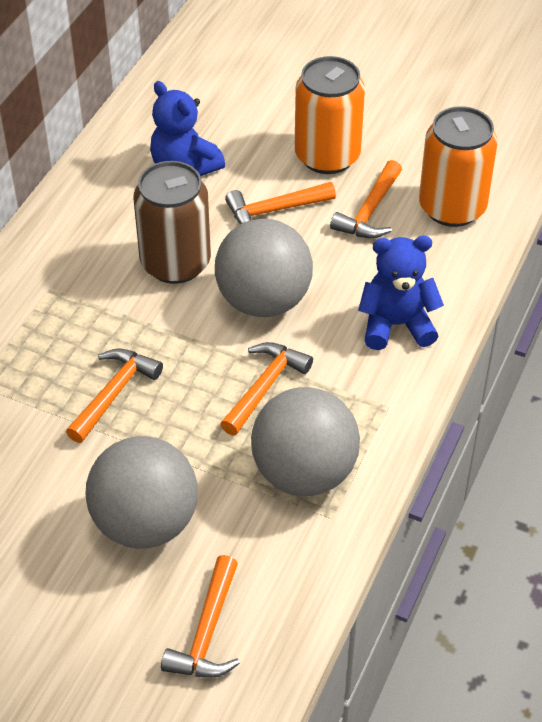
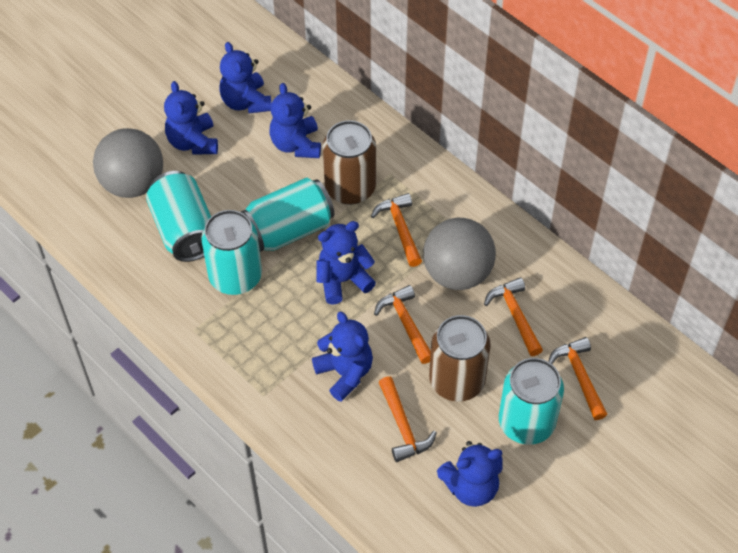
blue teddy bear: [150,81,225,176] [358,236,444,350] = 2 -> [164,81,218,154] [219,42,272,113] [270,83,321,158] [312,311,373,402] [316,221,376,305] [437,441,503,507] = 6
brown can: [133,161,211,284] = 1 -> [322,120,376,205] [429,315,491,402] = 2
grey ball: [85,436,198,549] [215,219,313,317] [251,387,360,496] = 3 -> [93,128,163,198] [423,218,496,290] = 2
orange can: [295,56,365,174] [419,106,498,227] = 2 -> none = 0
turquoise can: none = 0 -> [146,171,211,262] [201,210,262,295] [241,178,334,252] [499,358,564,445] = 4

